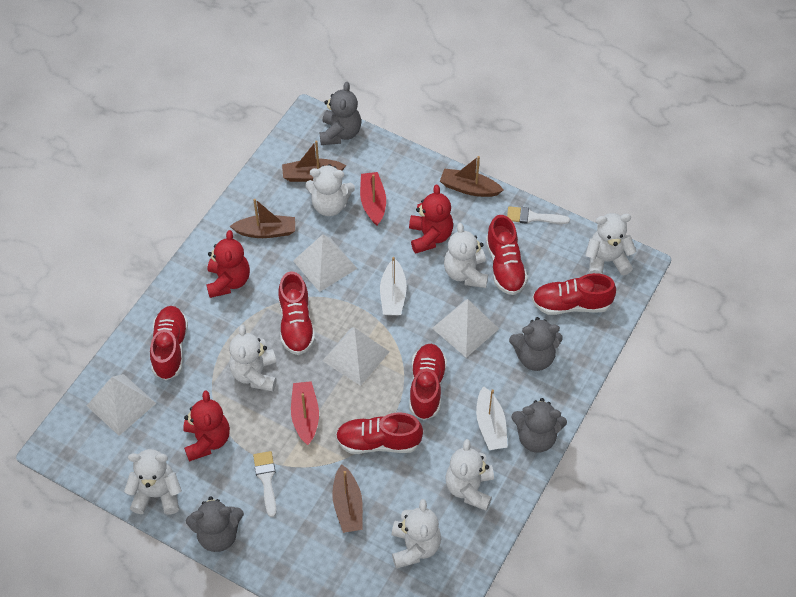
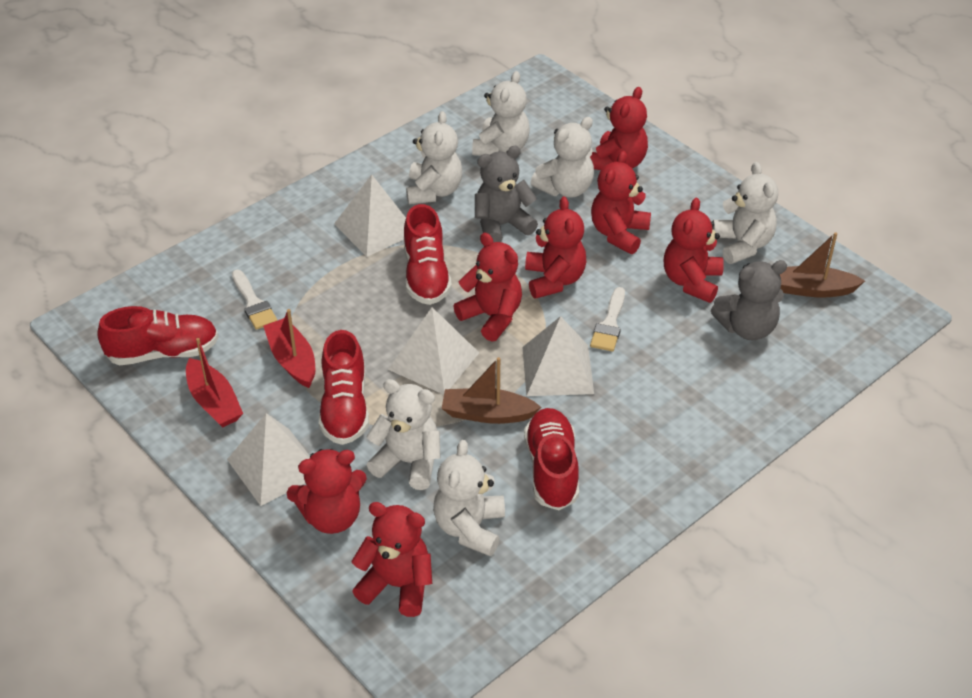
brown boat: [230,199,295,238] [282,140,346,182] [332,464,363,533] [440,156,504,197] = 4 -> [442,357,541,424] [780,232,865,297] = 2
grey teddy bear: [186,496,244,552] [320,82,361,145] [509,317,562,371] [511,398,567,453] = 4 -> [475,146,538,242] [711,260,787,340] = 2
red shoe: [150,306,188,380] [279,271,315,355] [336,412,423,454] [409,344,447,420] [486,215,528,295] [532,273,616,315] = 6 -> [97,306,219,365] [319,330,369,445] [404,204,452,305] [524,408,579,510] = 4
red teddy bear: [183,390,230,462] [206,230,250,298] [409,185,453,254] = 3 -> [287,449,367,534] [351,502,432,617] [453,233,522,342] [525,196,586,299] [590,87,648,170] [591,151,651,254] [664,198,724,303] = 7
white boat: [380,257,407,316] [476,386,508,450] = 2 -> none = 0
white teddy bear: [124,449,182,514] [229,325,276,391] [305,164,355,216] [391,499,441,569] [444,223,488,288] [446,439,494,511] [585,213,637,275] = 7 -> [366,379,441,490] [406,111,462,204] [433,440,505,557] [472,71,530,156] [531,117,594,198] [712,162,778,264] = 6

